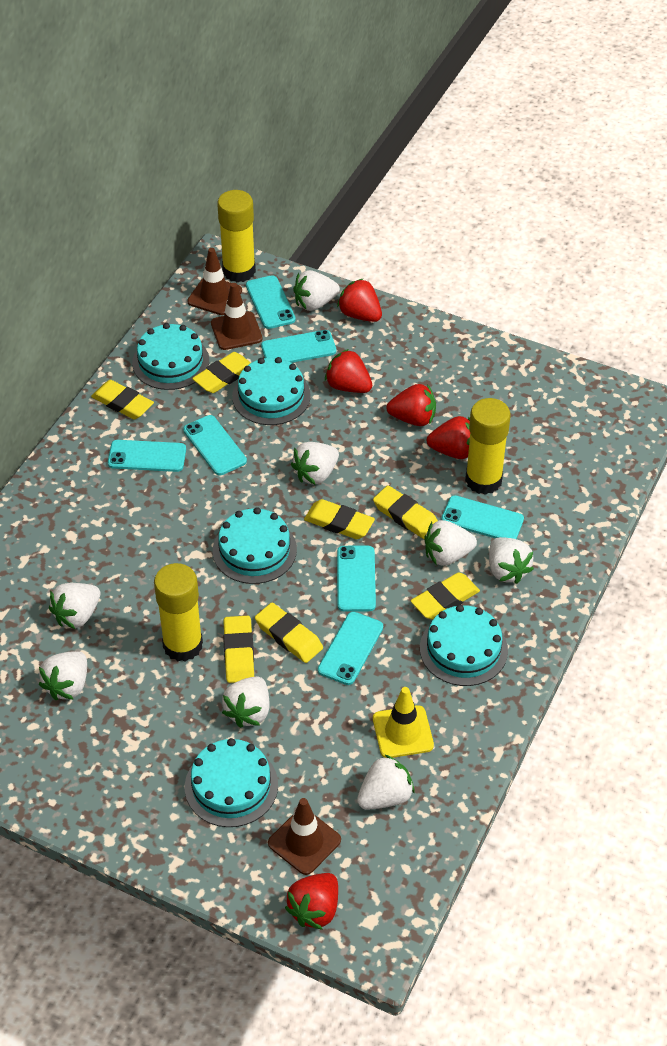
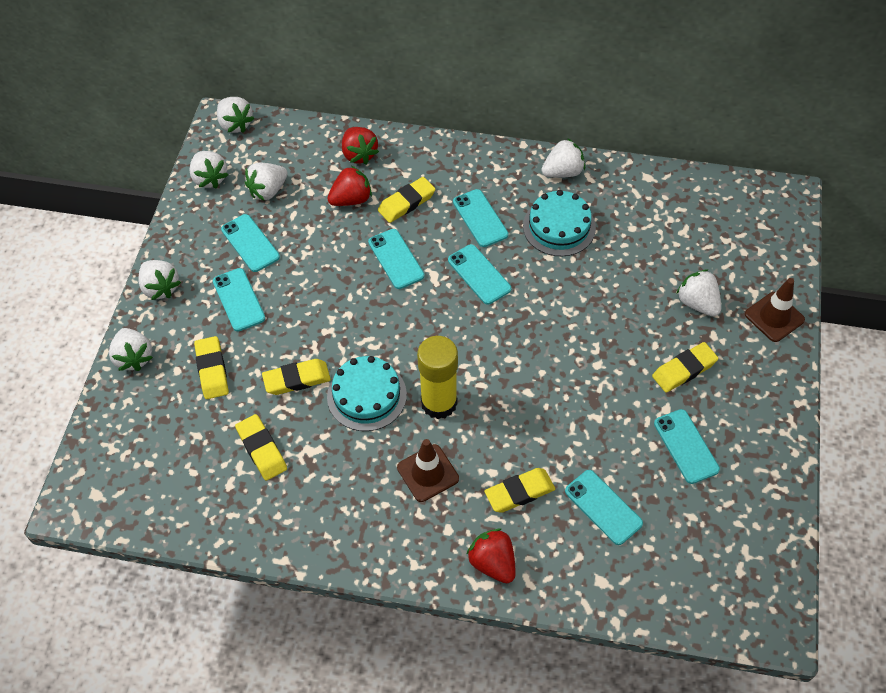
brown traffic cone: [187,248,242,315] [211,283,263,350] [268,798,341,875] = 3 -> [397,439,459,502] [745,278,805,342] = 2
red strawberry: [285,873,338,930] [325,349,373,393] [337,278,382,322] [386,384,436,426] [427,416,470,459] = 5 -> [327,166,372,206] [342,127,379,164] [466,528,516,583] = 3
turquoise cake: [132,323,209,390] [185,738,278,827] [213,507,297,584] [232,357,311,425] [420,605,508,686] = 5 -> [327,356,407,431] [523,190,596,256] = 2
white strawberry: [39,651,87,700] [49,583,100,629] [222,676,270,728] [291,442,339,485] [293,270,340,311] [357,755,415,810] [425,520,477,566] [489,537,534,584] = 8 -> [109,328,153,371] [138,260,181,300] [189,151,228,188] [217,97,255,133] [245,162,288,201] [541,138,585,178] [676,270,721,316] = 7
yellow eraser: [91,380,154,420] [192,352,251,393] [223,616,254,683] [255,603,323,663] [304,499,375,539] [373,485,438,539] [411,572,480,620] = 7 -> [194,336,229,399] [235,414,287,481] [262,359,331,395] [378,177,436,223] [484,468,555,513] [652,342,718,393] = 6
yellow glue stick: [154,563,203,662] [217,190,256,283] [465,398,511,495] = 3 -> [417,336,458,419] = 1
yellow traffic cone: [373,687,434,758] = 1 -> none = 0

